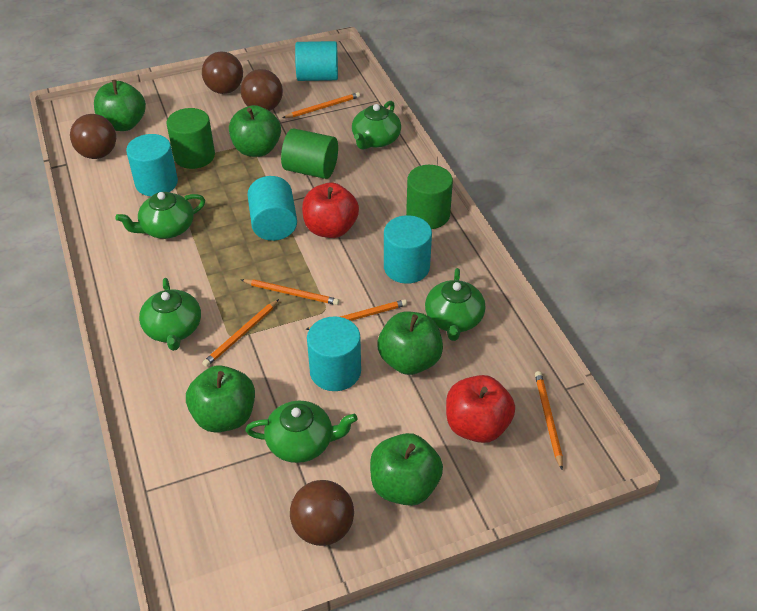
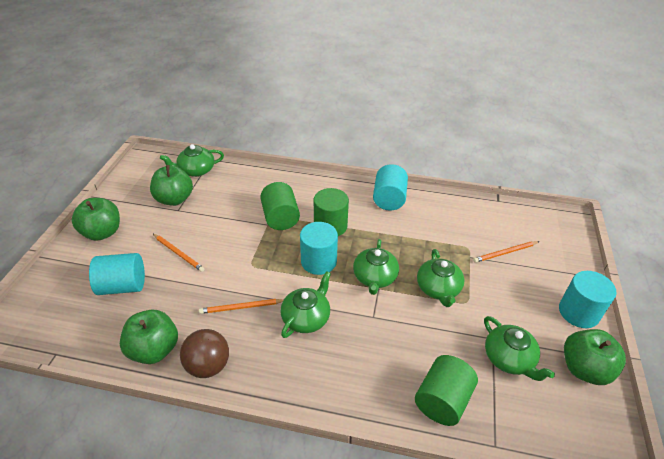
brown ball: [70,114,116,159] [202,52,243,94] [240,69,283,111] [290,480,354,546] = 4 -> [180,329,229,378] = 1
green apple: [94,80,146,131] [186,365,255,433] [229,105,281,157] [370,433,443,506] [378,312,443,375] = 5 -> [72,198,120,241] [120,310,178,364] [150,165,193,206] [564,329,626,385] = 4
orange pencil: [202,299,279,367] [241,279,339,305] [283,92,360,118] [305,299,407,330] [535,371,563,470] = 5 -> [153,234,205,272] [199,299,284,314] [473,241,540,263] = 3
red apple: [302,183,359,238] [446,375,515,443] = 2 -> none = 0
turquoise cylinder: [126,134,178,196] [247,176,297,241] [295,41,338,81] [307,316,361,391] [384,215,432,284] = 5 -> [89,253,145,295] [300,222,338,275] [373,164,408,211] [559,271,617,328] = 4

